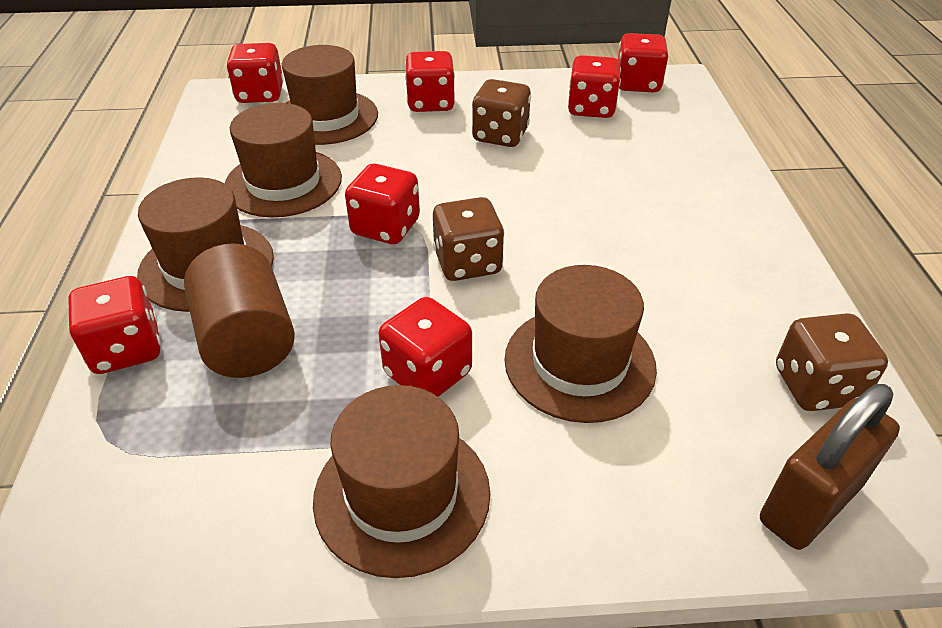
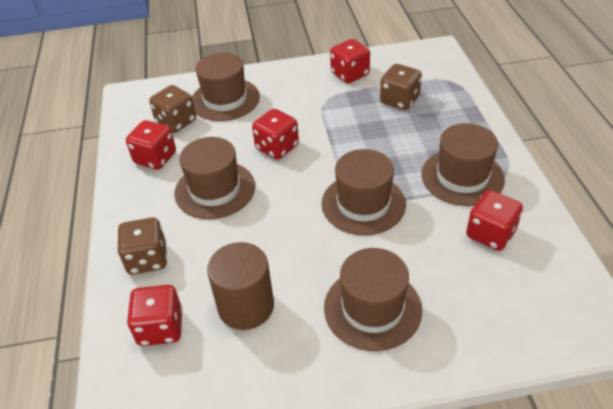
brown padlock: [760,384,900,550] = 1 -> none = 0
red dice: [68,276,161,374] [226,43,284,103] [345,163,420,244] [378,297,472,397] [405,51,455,112] [568,55,621,118] [618,33,668,92] = 7 -> [126,120,176,170] [127,285,183,346] [252,109,299,160] [330,39,370,83] [466,190,523,251] = 5

